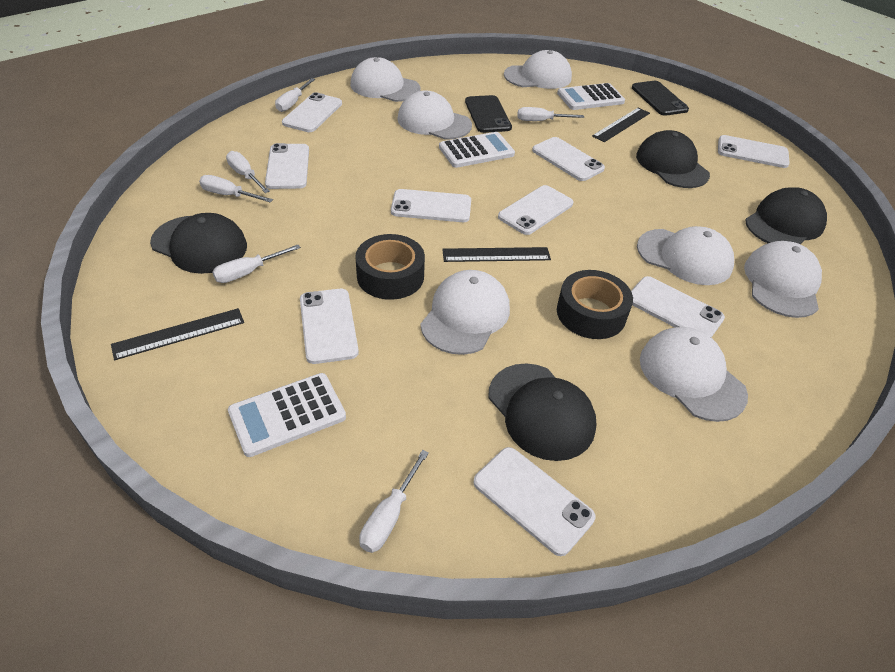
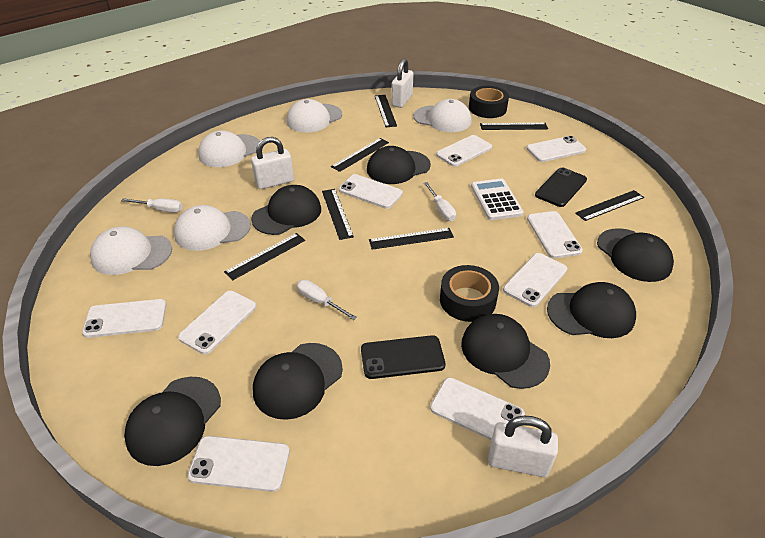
black cap: [150,213,247,274] [488,363,597,461] [636,130,710,188] [745,187,827,244] = 4 -> [124,377,221,466] [251,185,321,235] [253,343,343,420] [367,146,431,184] [461,314,550,389] [547,282,636,338] [597,228,674,282] = 7
black ruler: [111,308,244,360] [442,247,551,262] [592,108,650,142] = 3 -> [224,233,305,281] [322,189,354,240] [331,138,389,172] [369,228,454,250] [375,95,397,127] [480,123,548,130] [576,190,644,221] = 7
white calculator: [228,373,346,457] [439,132,515,168] [557,83,625,110] = 3 -> [471,178,524,220] = 1
white cap: [350,57,421,102] [397,91,472,139] [420,270,510,355] [504,50,572,89] [637,226,734,285] [640,327,748,422] [744,241,822,318] = 7 -> [90,226,172,275] [174,205,251,251] [198,130,260,167] [286,99,342,132] [414,99,472,132] = 5
white padlock: none = 0 -> [251,137,294,189] [391,59,413,108] [488,416,558,477] = 3
white screwdriver: [199,175,273,203] [212,245,301,283] [226,151,270,193] [275,78,315,112] [359,450,429,553] [517,107,584,121] = 6 -> [121,198,183,213] [297,280,357,320] [424,182,456,221] = 3

